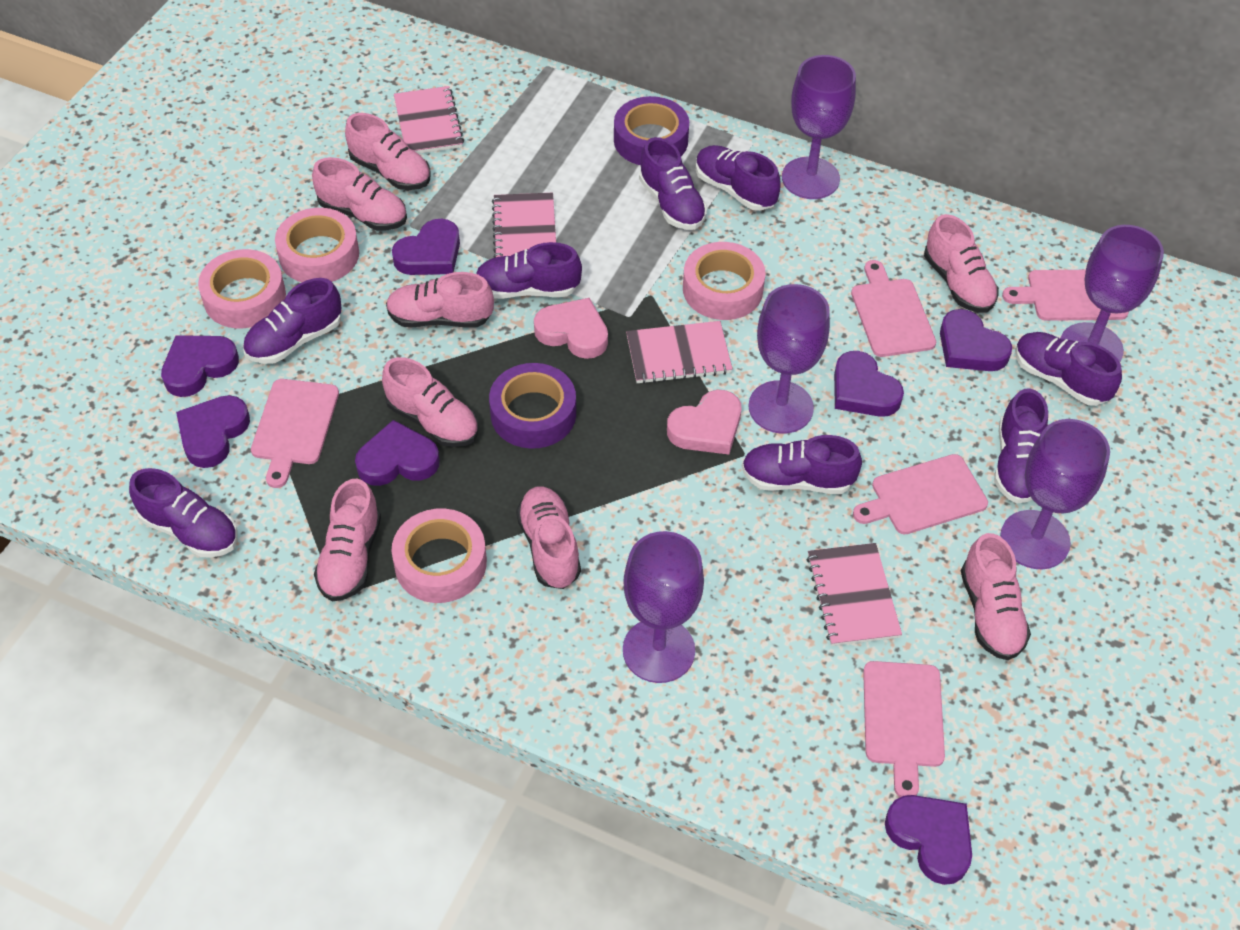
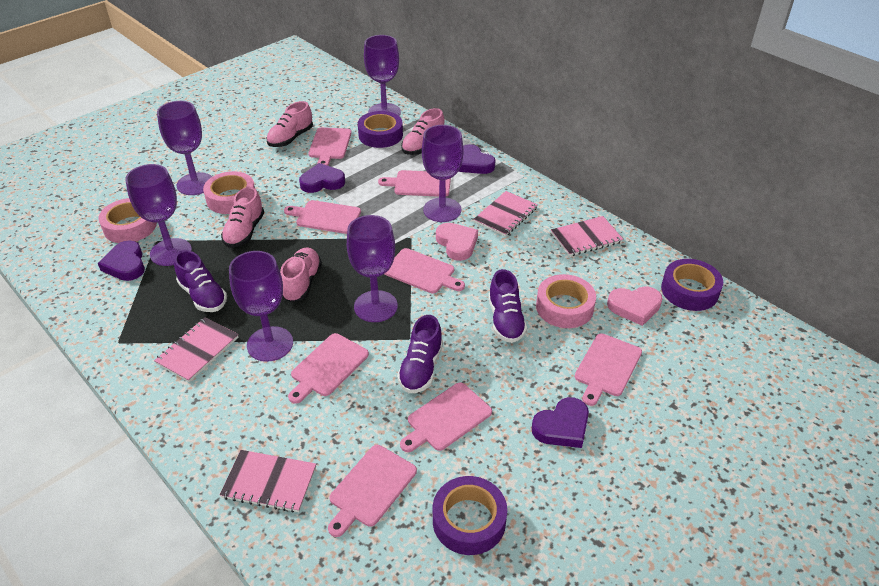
pink cutting board: [251,379,339,488] [851,260,936,357] [853,454,988,535] [863,661,945,797] [1002,270,1129,321] = 5 -> [284,200,361,234] [288,333,369,404] [308,127,352,166] [328,445,417,537] [378,170,451,197] [385,248,465,293] [400,382,492,452] [575,333,642,406] = 8
pink shoe: [312,157,407,231] [314,479,381,601] [345,113,431,190] [382,357,478,447] [386,272,494,328] [516,486,581,589] [924,214,999,313] [961,533,1031,660] = 8 -> [221,187,264,248] [267,101,313,147] [280,247,322,302] [401,108,444,155] = 4
pink tape: [198,249,286,328] [275,208,359,282] [391,509,487,603] [683,242,765,320] = 4 -> [98,198,157,243] [203,171,255,214] [536,274,596,328] = 3
purple goblet: [623,531,704,683] [748,284,830,434] [782,55,856,199] [1000,419,1110,569] [1060,225,1164,362] = 5 -> [125,164,192,266] [157,101,212,195] [229,251,293,362] [347,215,398,322] [364,35,401,116] [422,125,464,222] = 6
purple heart: [161,335,239,397] [176,395,250,468] [355,420,440,486] [392,219,460,275] [834,351,904,417] [885,795,972,885] [940,309,1012,371] = 7 -> [98,240,145,281] [299,163,345,193] [458,144,495,174] [532,397,589,448] = 4
purple shoe: [129,468,238,558] [243,278,341,364] [476,242,582,299] [639,137,707,230] [696,145,781,211] [742,435,862,494] [994,388,1048,503] [1015,332,1122,406] = 8 -> [174,250,227,312] [397,315,443,393] [488,269,527,343] = 3
purple tape: [489,363,576,449] [614,96,689,165] = 2 -> [358,111,403,148] [433,476,507,555] [661,259,723,311] = 3

